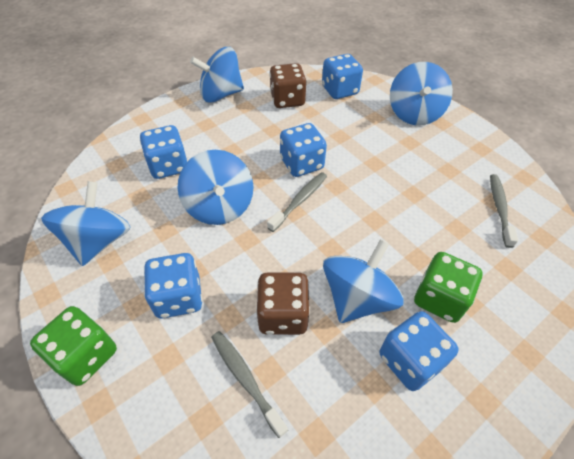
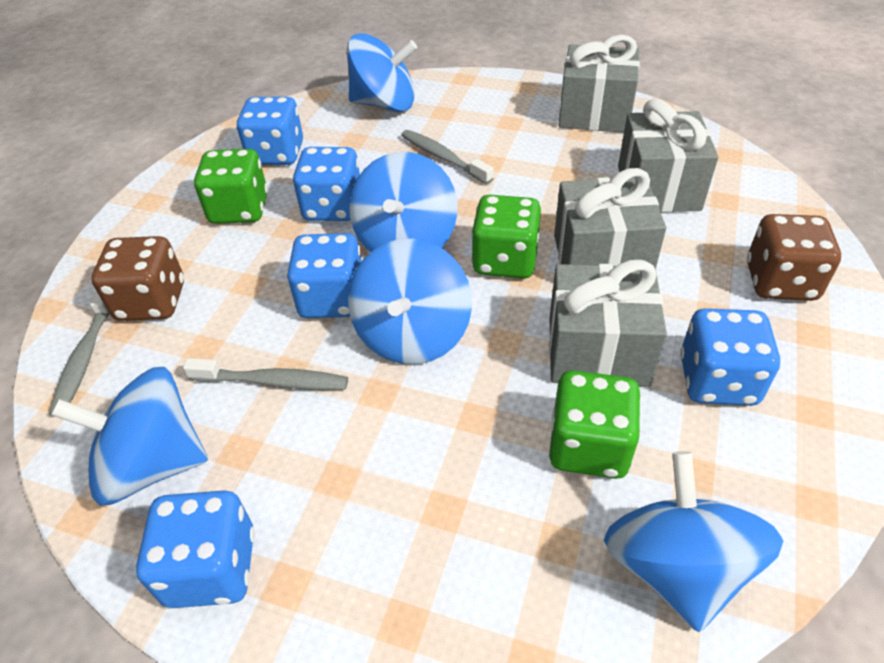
green dice: [30,306,117,386] [414,252,483,323] = 2 -> [194,149,268,224] [471,195,541,279] [549,370,641,479] = 3
grey gift: none = 0 -> [549,260,667,387] [554,168,666,268] [558,35,640,133] [618,99,718,212] = 4

